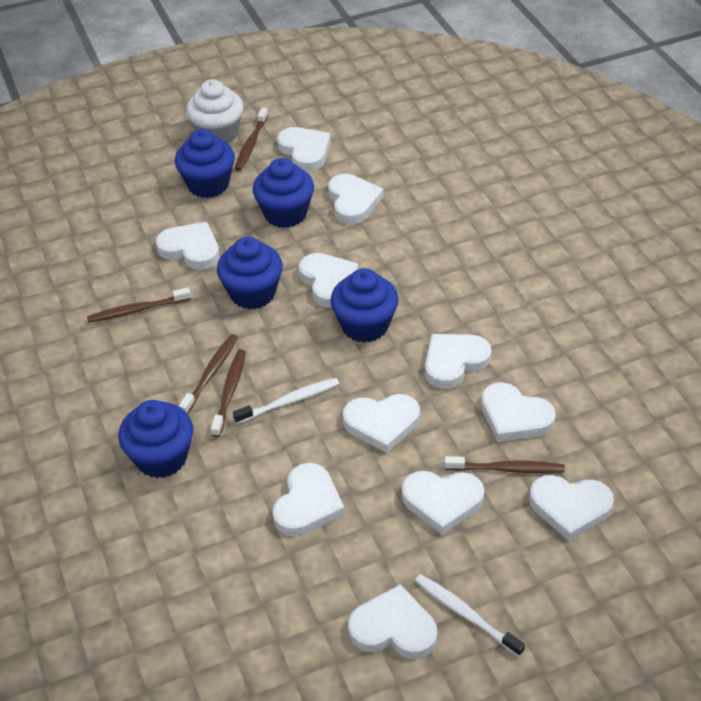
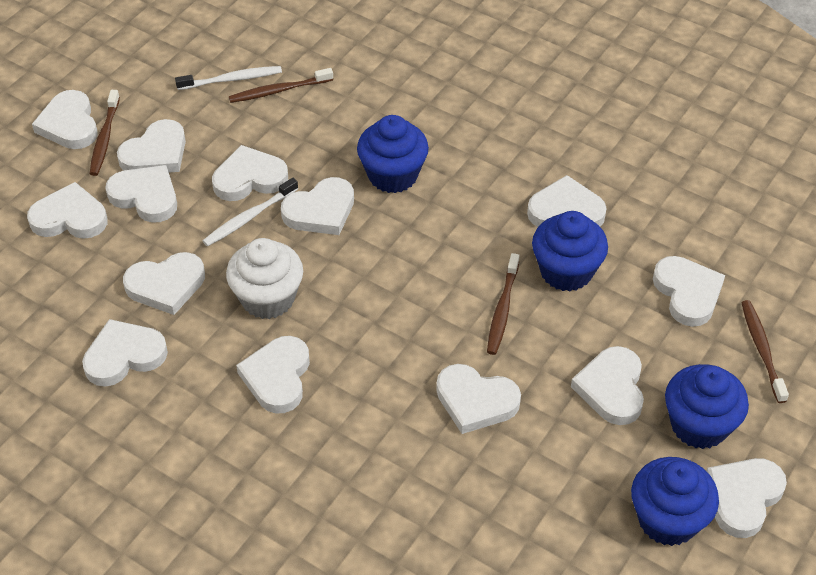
blue cupcake: [119,400,193,478] [175,129,235,198] [217,236,283,309] [253,158,314,228] [330,268,398,343] = 5 -> [357,115,429,193] [532,211,608,292] [631,457,719,546] [665,364,749,449] = 4
brown toothbrush: [87,287,191,323] [179,334,238,414] [211,349,246,437] [234,107,268,171] [445,456,565,473] = 5 -> [90,90,120,176] [229,68,333,103] [487,253,519,355] [741,300,789,403] = 4
white heart: [156,222,220,270] [272,463,345,536] [277,127,331,171] [298,253,359,308] [328,174,384,224] [343,394,420,453] [348,584,437,659] [402,471,484,535] [425,334,492,389] [481,382,556,442] [529,475,614,541] = 11 -> [27,182,108,239] [32,90,98,149] [82,319,168,387] [105,165,177,223] [117,119,186,173] [123,252,205,315] [212,145,288,201] [236,336,310,414] [281,177,354,235] [436,364,521,434] [527,175,607,227] [571,346,644,425] [653,256,725,327] [707,458,787,538] = 14

